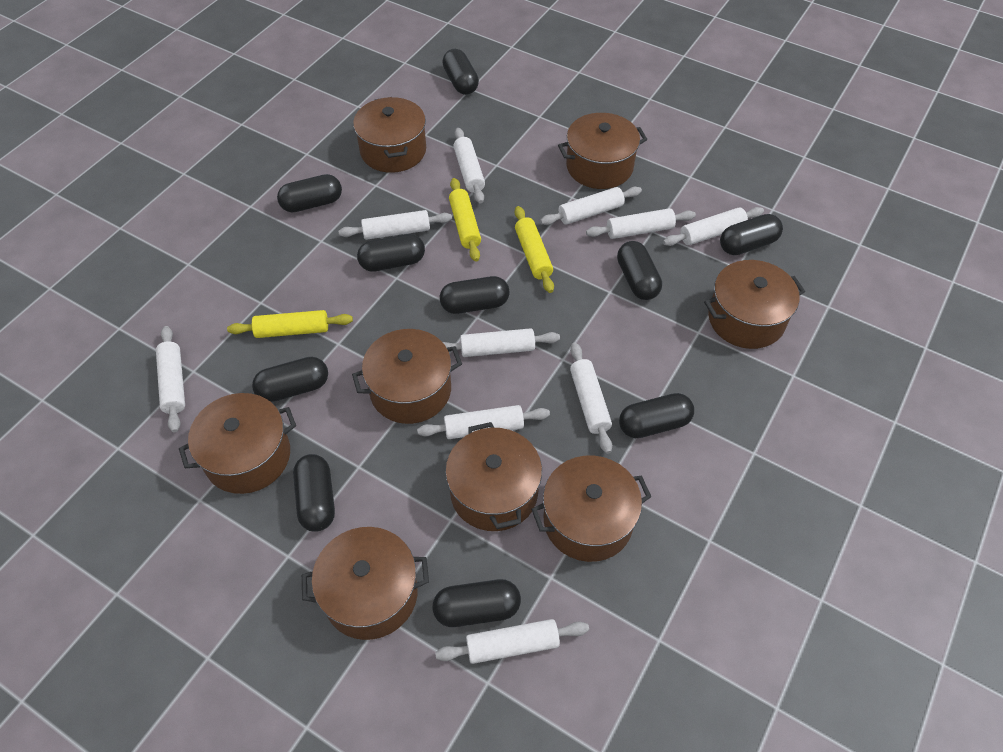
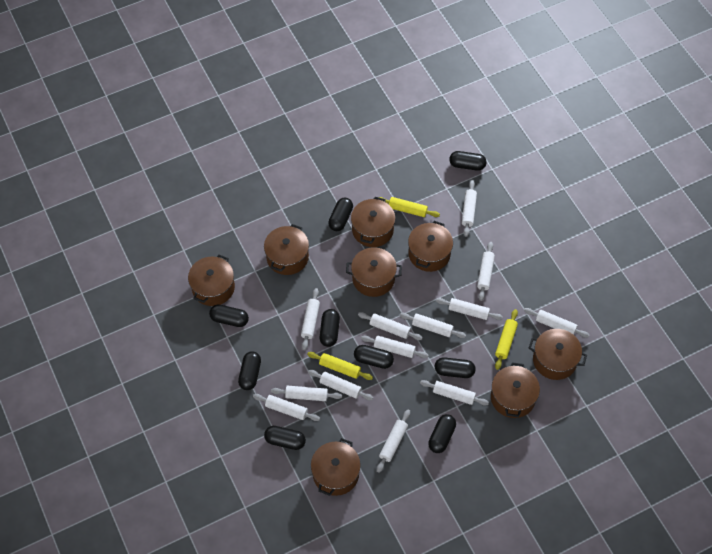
black capsule: [252,357,328,402] [277,174,342,212] [293,454,335,532] [357,234,425,272] [433,579,521,627] [440,276,510,314] [442,49,479,95] [617,241,662,300] [619,393,694,438] [720,214,783,255] = 10 -> [209,305,249,327] [238,351,261,390] [264,426,306,450] [320,309,340,347] [328,198,353,231] [354,345,394,369] [428,414,456,453] [435,357,476,378] [449,151,487,171] = 9
white rolling pin: [156,326,185,432] [338,210,452,240] [417,405,550,439] [435,619,589,664] [443,328,560,357] [453,128,485,204] [540,187,642,225] [570,343,612,454] [586,208,696,239] [663,207,764,246] = 10 -> [253,394,320,421] [271,386,342,401] [301,288,320,350] [308,370,373,400] [358,312,423,340] [361,336,429,358] [377,410,410,473] [400,313,466,338] [420,380,489,405] [436,298,503,320] [462,180,477,237] [477,242,495,301] [524,308,589,338] = 13

